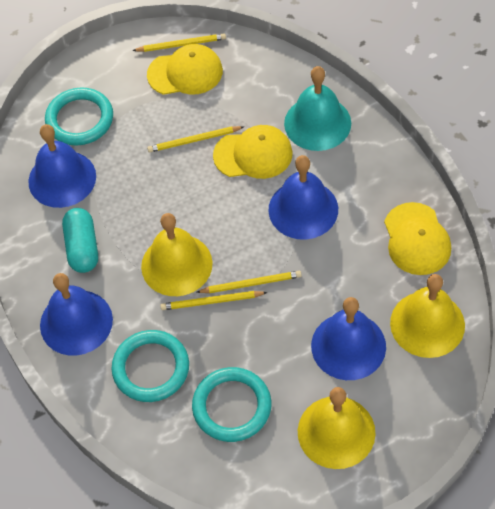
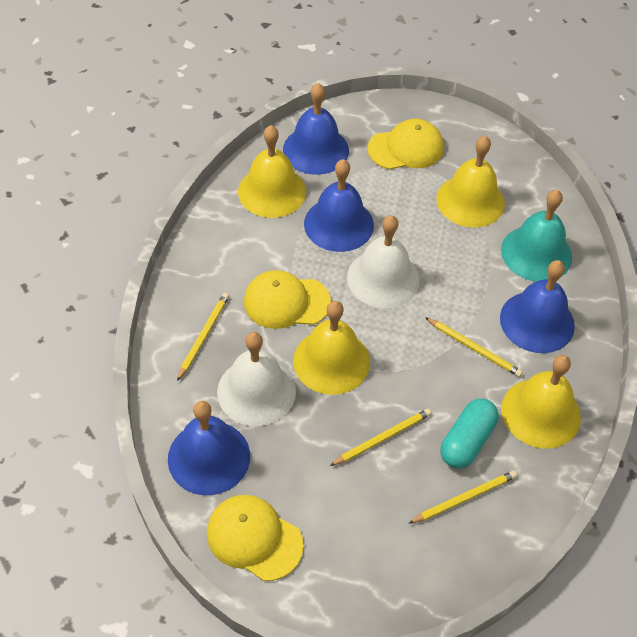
turquoise ring: [45,88,113,145] [111,330,189,402] [192,367,271,442] = 3 -> none = 0
white bell: none = 0 -> [217,332,296,426] [347,215,420,308] = 2
yellow bell: [141,213,213,296] [298,387,376,469] [390,274,465,358] = 3 -> [238,125,306,218] [293,301,370,395] [436,135,505,228] [501,355,581,449] = 4

